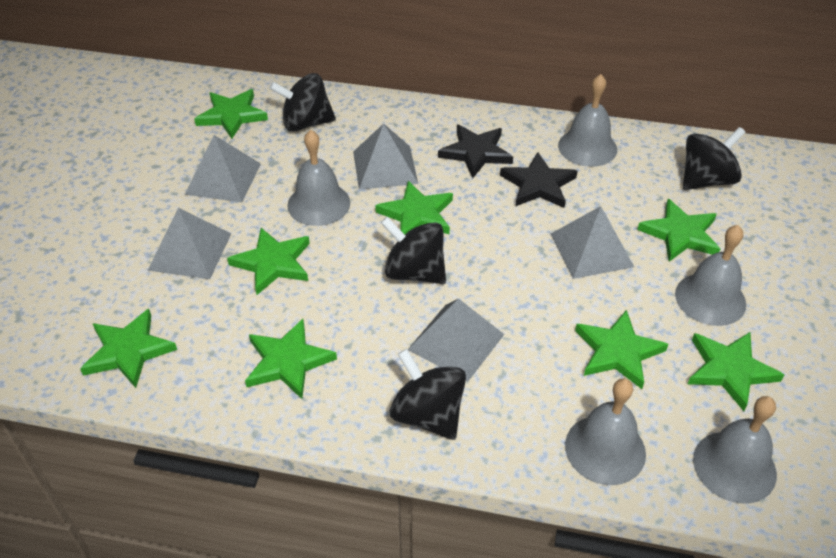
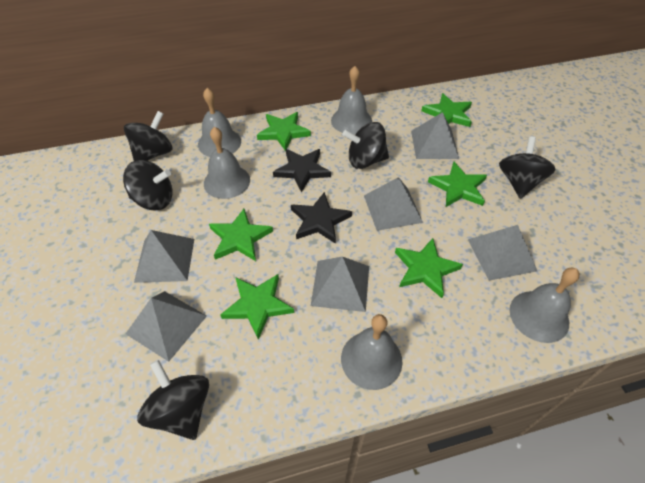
black spinning top: [269,73,336,132] [381,217,446,284] [390,349,466,440] [683,127,746,190] = 4 -> [123,160,173,210] [124,111,173,161] [137,360,209,440] [342,122,389,169] [499,137,555,199] = 5
green star: [80,309,177,388] [194,89,268,139] [227,228,310,295] [245,319,337,399] [375,181,453,234] [575,310,668,389] [637,199,720,262] [688,332,784,411] = 8 -> [209,209,273,261] [220,274,294,340] [257,112,311,151] [395,238,463,298] [421,93,472,127] [428,162,487,207] = 6
grey pyramid: [148,208,231,279] [184,135,261,202] [353,123,418,190] [407,299,504,382] [551,206,634,279] = 5 -> [126,291,207,362] [134,230,194,283] [311,256,369,312] [364,177,423,231] [411,112,459,159] [468,225,537,281] = 6

